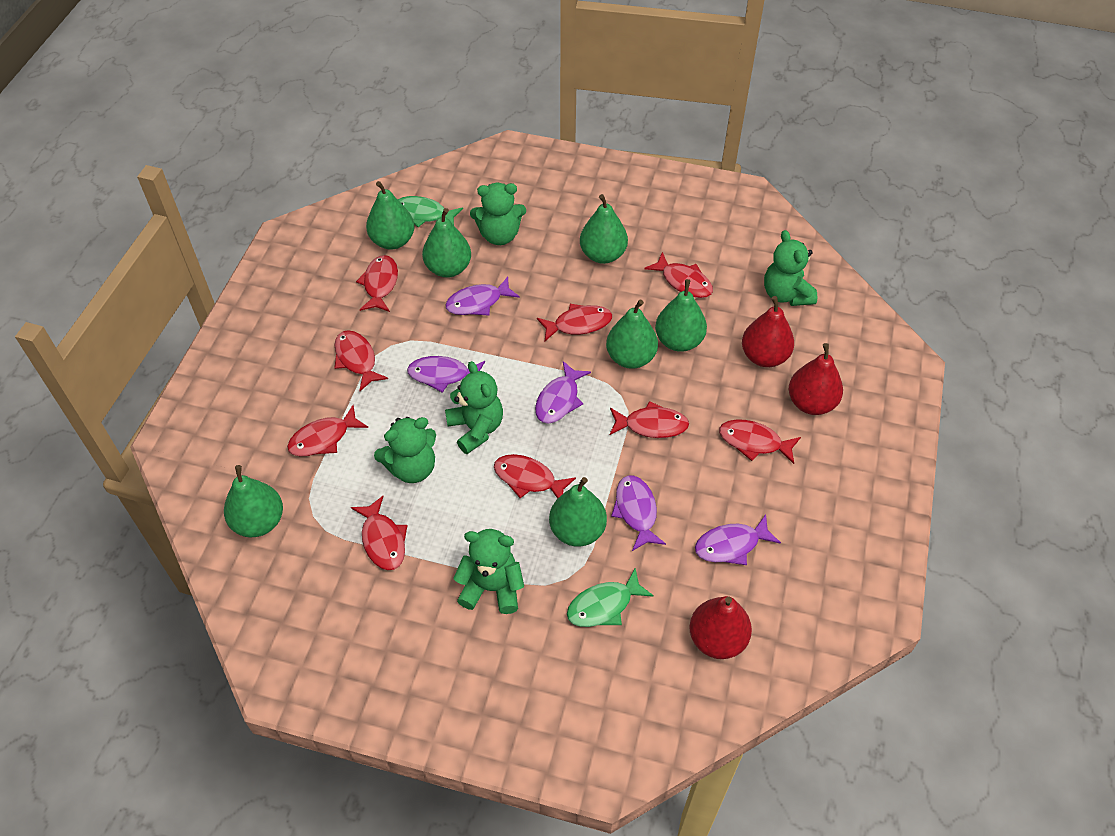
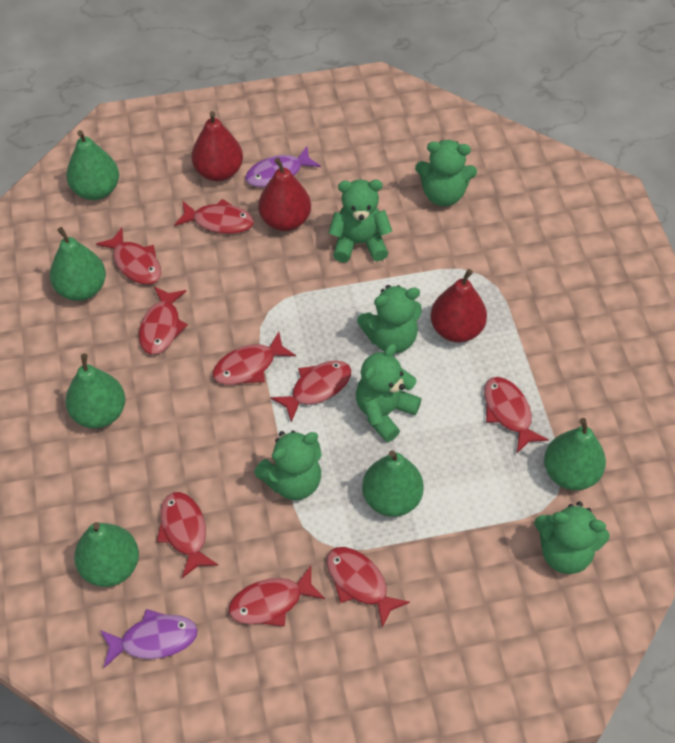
green fish: [398,196,463,227] [567,568,654,627] = 2 -> none = 0
green pear: [224,465,283,537] [366,181,415,250] [422,208,471,278] [549,477,607,547] [580,194,628,264] [606,299,658,369] [655,279,707,352] = 7 -> [50,227,106,301] [65,354,125,428] [66,130,119,200] [74,522,139,587] [362,450,424,517] [544,418,606,490] = 6
green teddy bear: [374,417,436,483] [445,361,503,454] [453,529,524,614] [470,183,526,245] [764,230,817,306] = 5 -> [254,430,322,500] [329,180,392,263] [356,344,421,442] [357,285,422,353] [415,140,477,206] [534,501,610,574] = 6
purple fish: [407,356,485,393] [445,276,520,315] [535,361,591,423] [611,475,666,551] [695,514,781,565] = 5 -> [100,609,198,668] [245,146,321,187] = 2

